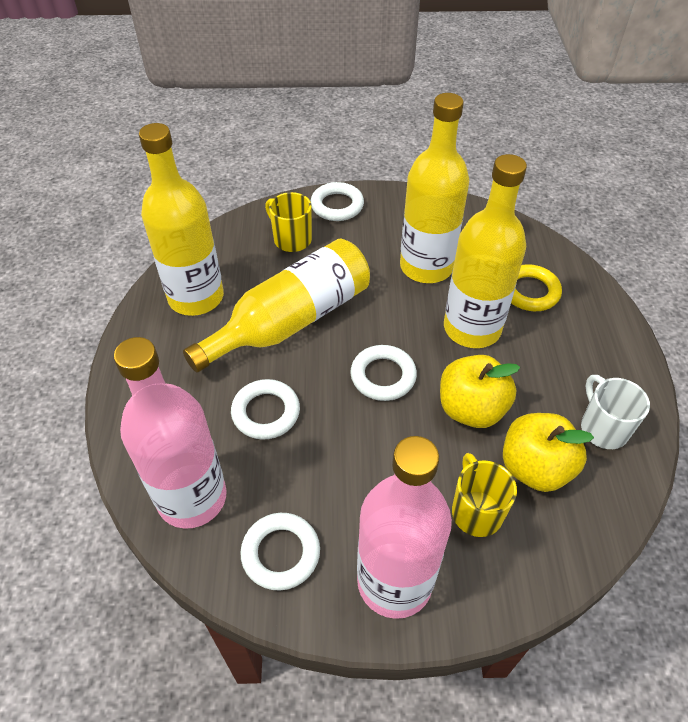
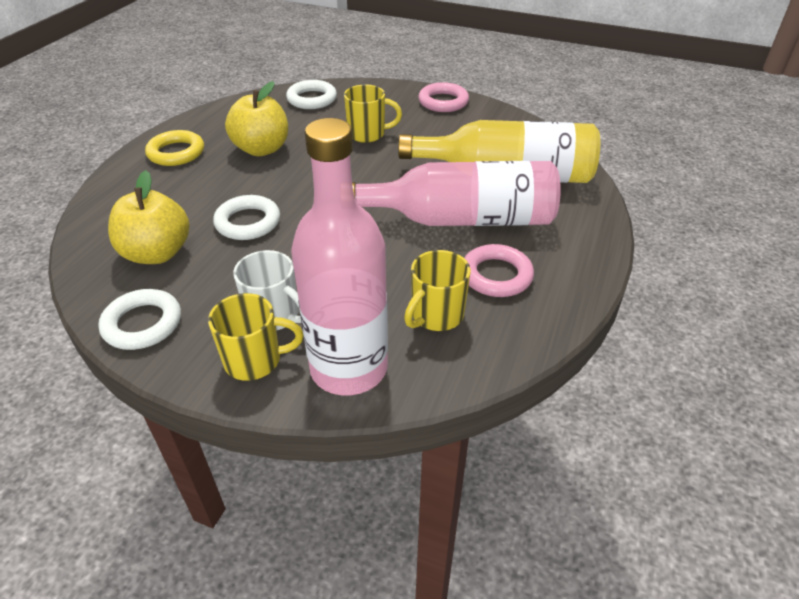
pink ring: none = 0 -> [418,82,469,112] [464,244,534,297] = 2
white ring: [231,379,300,440] [240,513,320,591] [311,182,364,221] [350,345,417,401] = 4 -> [98,289,181,350] [213,195,280,240] [286,80,337,109] = 3
yellow bottle: [139,123,224,316] [183,239,370,373] [400,93,469,283] [444,154,527,348] = 4 -> [398,120,600,183] = 1
yellow mug: [265,192,312,252] [452,453,517,537] = 2 -> [208,293,303,381] [344,84,402,143] [404,250,471,331] = 3

